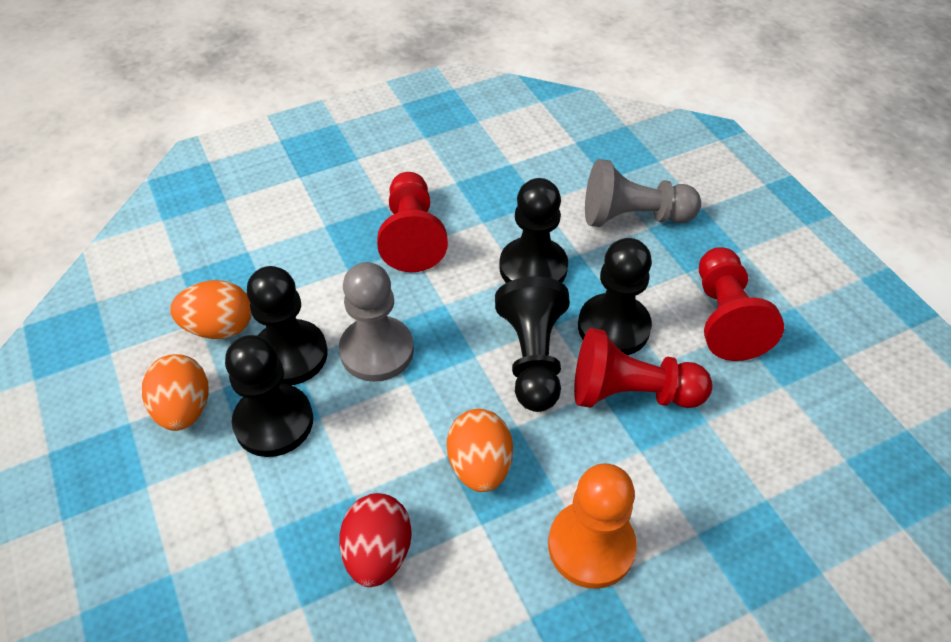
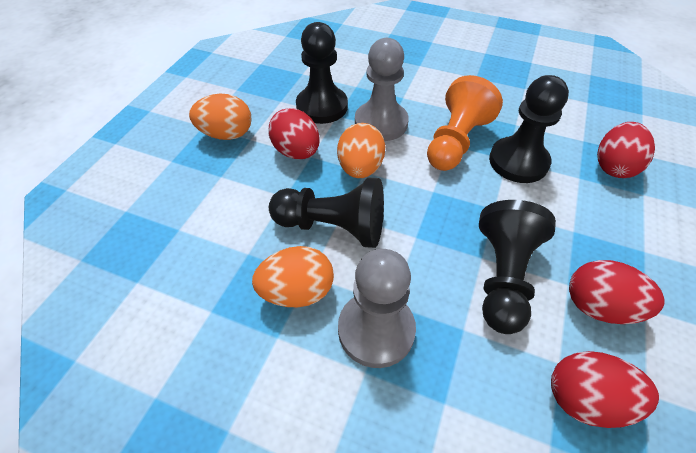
black pawn: [225,335,313,457] [247,266,328,385] [495,277,570,412] [499,178,568,283] [578,238,652,355] = 5 -> [269,178,384,248] [296,22,348,124] [479,200,556,334] [489,75,569,183] = 4
red egg: [339,493,412,587] = 1 -> [268,108,320,159] [551,351,659,428] [569,260,665,324] [597,122,655,178] = 4
red pawn: [377,172,448,272] [574,328,713,408] [699,247,784,361] = 3 -> none = 0

